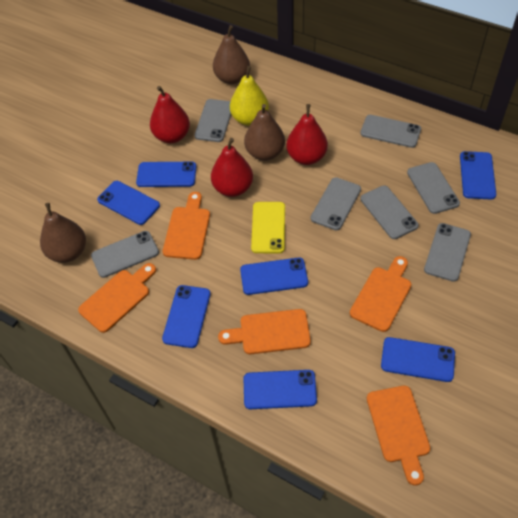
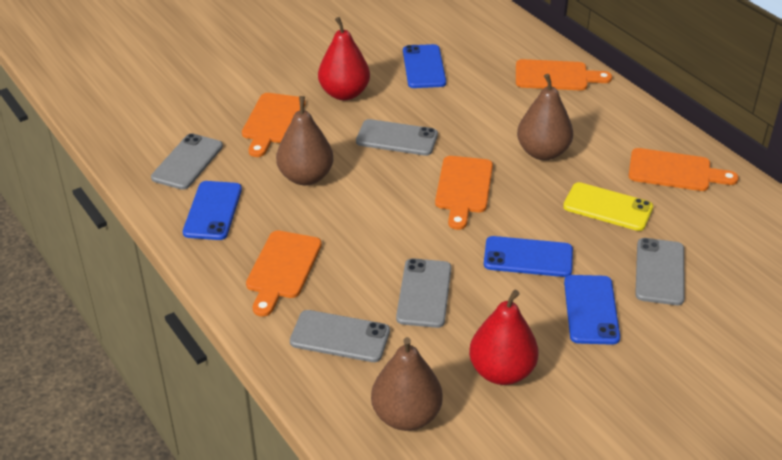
blue phone: [97,181,160,225] [136,162,196,187] [162,285,211,348] [240,258,308,295] [244,370,317,409] [381,337,455,382] [460,151,496,200] = 7 -> [183,181,242,240] [403,44,446,88] [484,236,573,277] [564,275,620,345] = 4
grey phone: [91,231,159,278] [194,99,231,142] [311,177,361,230] [360,115,421,148] [360,185,419,239] [407,162,460,214] [424,223,471,282] = 7 -> [151,133,223,190] [290,310,390,362] [356,119,438,156] [396,258,451,328] [635,238,685,305] = 5
red pear: [150,86,190,143] [211,138,253,197] [286,104,328,165] = 3 -> [318,17,370,100] [469,290,538,385] = 2
yellow pear: [230,66,269,126] = 1 -> none = 0

